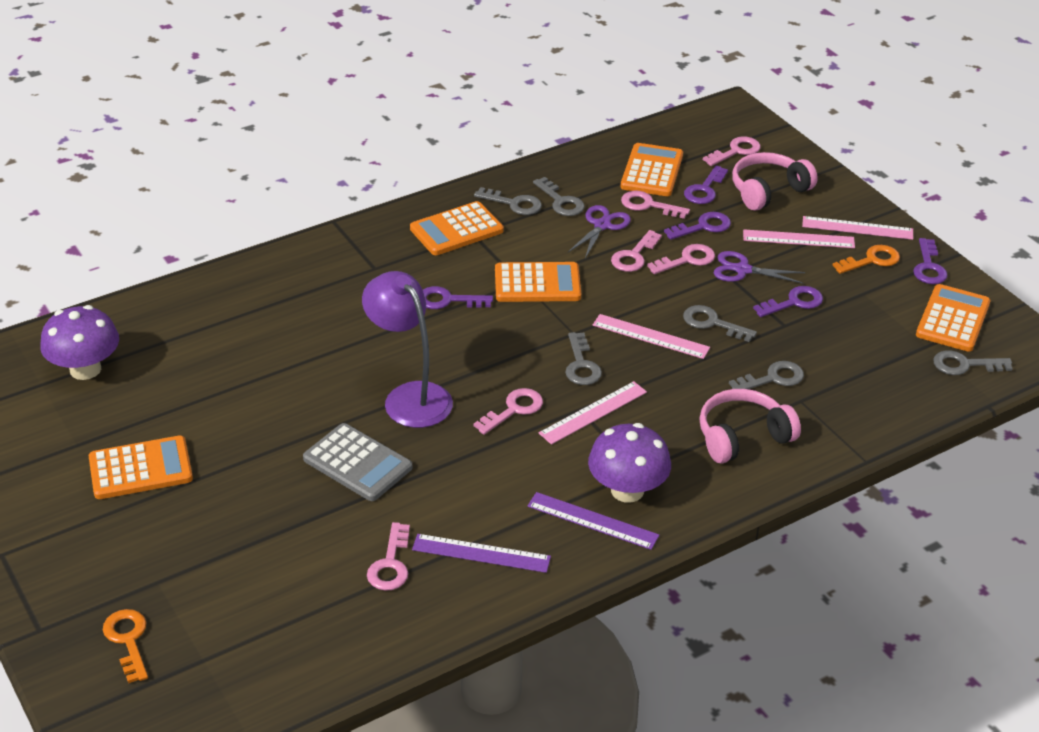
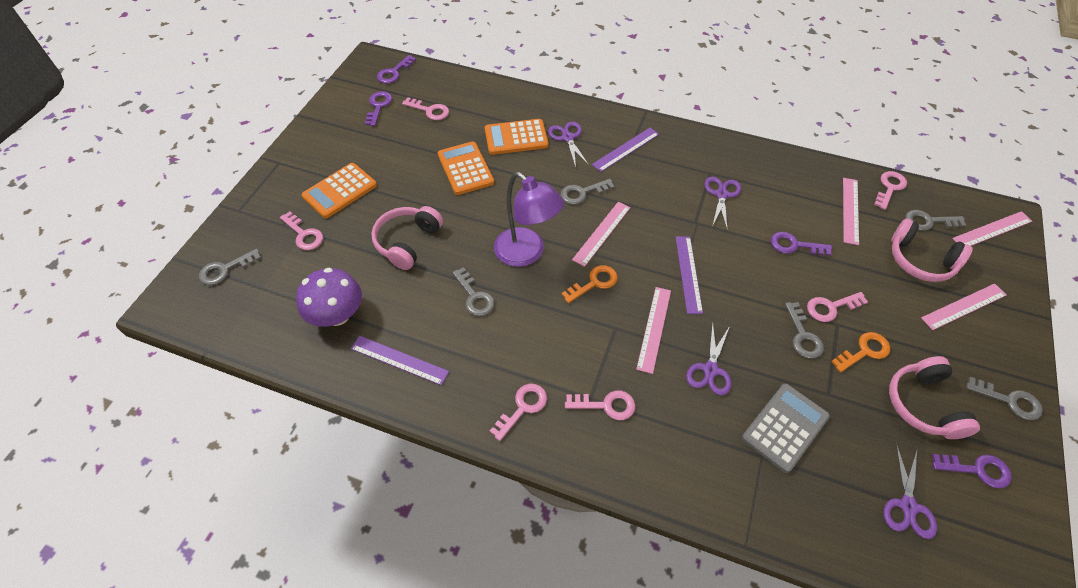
orange calculator: [89,435,193,499] [410,201,504,255] [495,262,581,302] [620,143,683,196] [916,284,991,352] = 5 -> [302,163,377,218] [438,141,494,195] [485,119,549,155] = 3
pink headphones: [699,389,801,463] [732,152,818,211] = 2 -> [371,206,443,270] [889,356,980,439] [891,218,973,282] = 3
pink ruler: [539,381,647,445] [593,314,710,359] [743,229,855,248] [802,216,913,240] = 4 -> [572,202,630,267] [636,287,671,374] [843,178,859,245] [921,283,1006,330] [952,211,1032,246] = 5
purple key: [423,286,493,309] [664,212,731,240] [684,165,728,204] [753,286,823,317] [913,238,948,284] = 5 -> [365,91,392,126] [377,55,416,84] [771,232,832,256] [932,454,1012,488] = 4
purple mushroom: [40,305,119,380] [588,423,671,503] = 2 -> [296,268,362,327] = 1
purple ruler: [412,534,551,573] [528,492,659,550] = 2 -> [351,336,449,385] [592,128,659,172] [675,237,703,314] = 3
purple scissors: [568,205,631,258] [714,251,805,284] = 2 -> [548,122,589,167] [686,322,731,396] [704,177,741,231] [883,444,937,539] = 4

